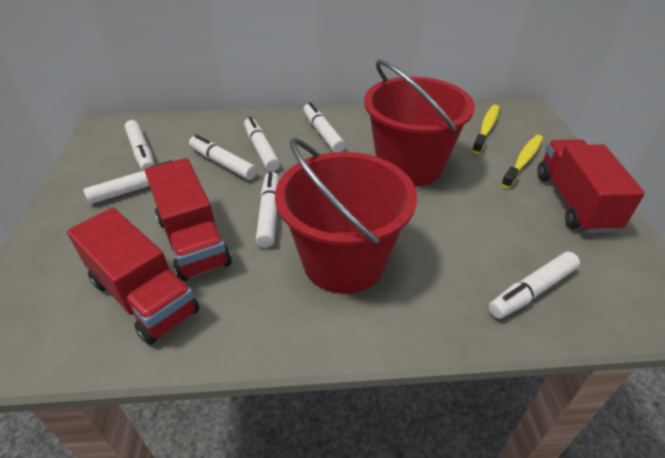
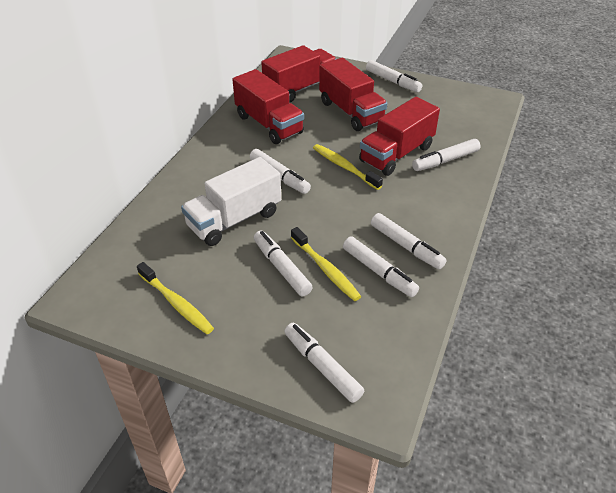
red bucket: [275,138,417,294] [364,59,475,186] = 2 -> none = 0
red truck: [67,207,200,345] [145,158,232,282] [537,139,645,233] = 3 -> [232,69,304,144] [261,45,336,103] [319,58,387,131] [359,97,440,176] = 4
white truck: none = 0 -> [181,157,281,246] = 1
yellow toothbrush: [472,105,499,154] [501,135,543,188] = 2 -> [137,262,214,334] [291,227,361,301] [313,144,383,190] = 3

